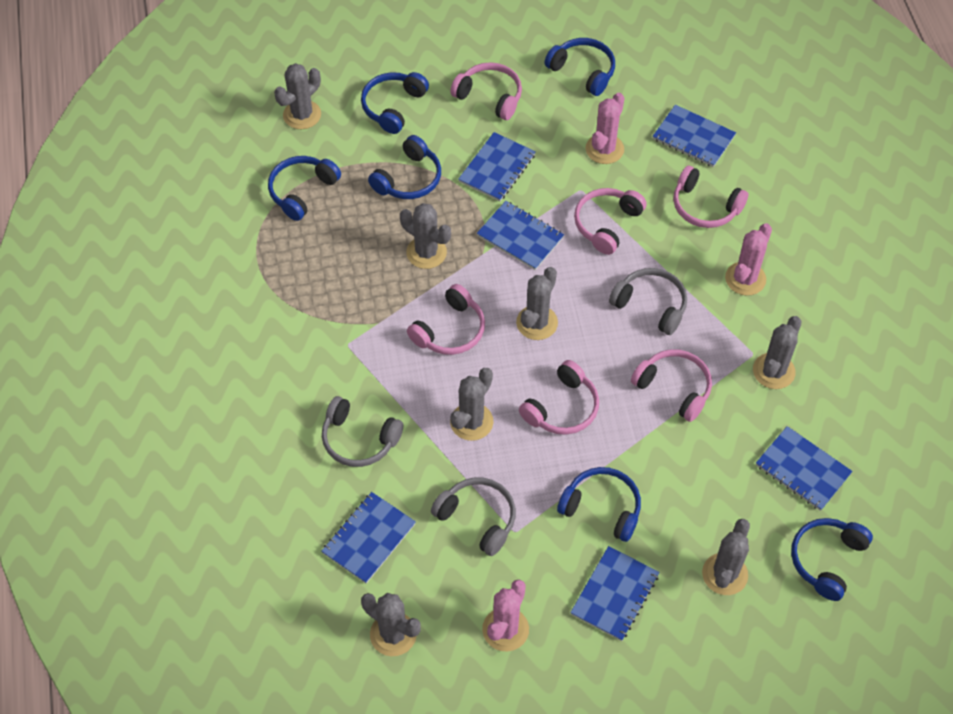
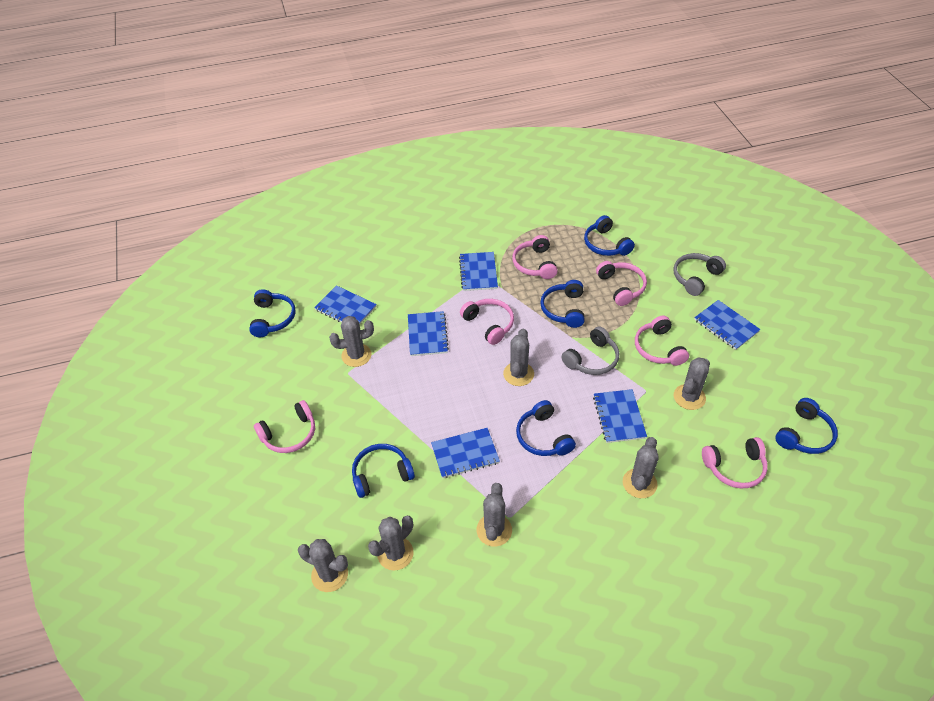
grey headphones: [322,396,403,467] [431,478,516,556] [609,268,687,335] = 3 -> [562,326,619,375] [673,253,726,296] = 2
pink cactus: [482,580,529,652] [586,93,625,164] [725,223,772,296] = 3 -> none = 0

